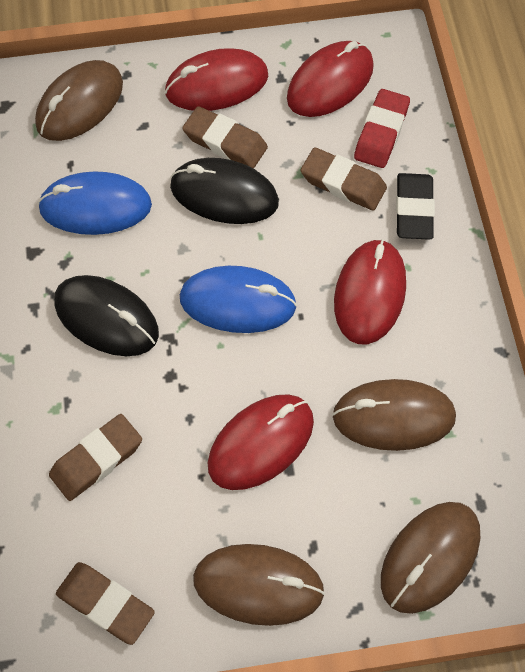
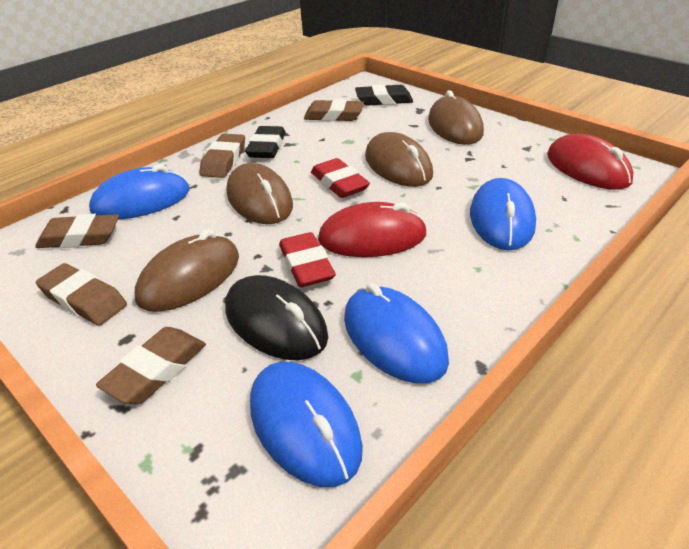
black eraser: [396,173,435,240] = 1 -> [245,126,286,158] [355,84,413,106] = 2
black mouse: [54,275,159,356] [170,158,279,224] = 2 -> [225,275,328,360] = 1
blue mouse: [38,171,152,235] [180,266,297,333] = 2 -> [89,164,189,219] [250,362,363,487] [344,283,449,383] [470,178,536,250] = 4
brown eraser: [49,414,142,501] [56,562,155,645] [182,106,268,169] [300,147,387,211] = 4 -> [35,214,119,248] [36,263,127,326] [96,327,206,404] [200,134,245,178] [304,99,364,121] = 5
red eraser: [354,89,410,168] = 1 -> [279,232,336,287] [311,158,370,198] = 2
red mouse: [165,48,268,111] [208,394,314,490] [287,41,374,117] [334,239,406,345] = 4 -> [318,202,427,257] [547,134,634,190] = 2

